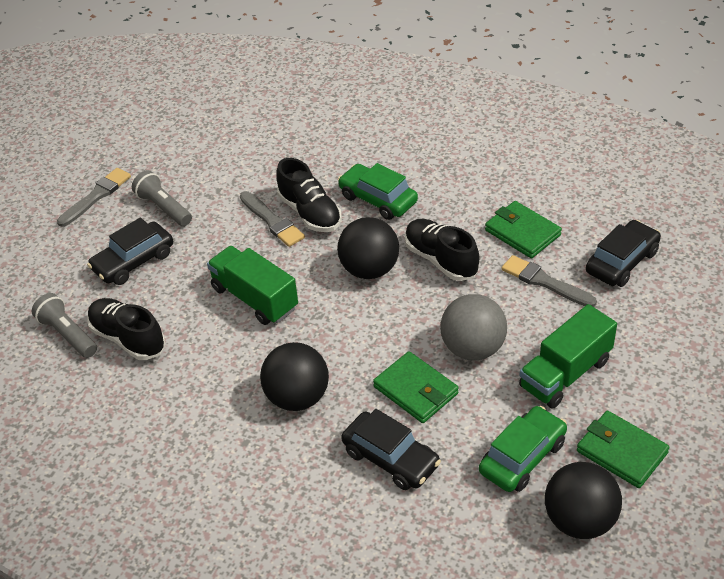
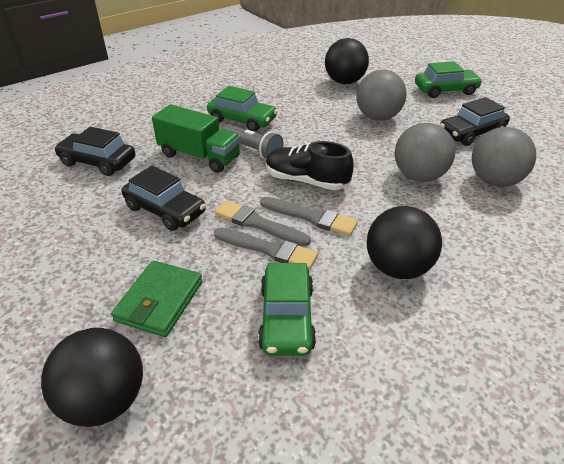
black shoe: [87,298,165,360] [276,158,342,232] [405,219,479,281] = 3 -> [266,141,354,190] = 1
green car: [338,163,418,220] [479,406,567,492] = 2 -> [207,86,278,132] [258,263,316,356] [415,61,482,98] = 3
green truck: [207,246,298,325] [519,304,617,409] = 2 -> [152,104,241,173] = 1
green wallet: [373,351,459,423] [485,201,562,258] [577,411,670,488] = 3 -> [111,260,203,337] = 1
grey ball: [440,294,507,360] = 1 -> [356,70,407,121] [395,123,455,182] [472,127,536,187] = 3
grey flashlight: [32,293,97,358] [132,170,192,226] = 2 -> [223,124,283,160] = 1

